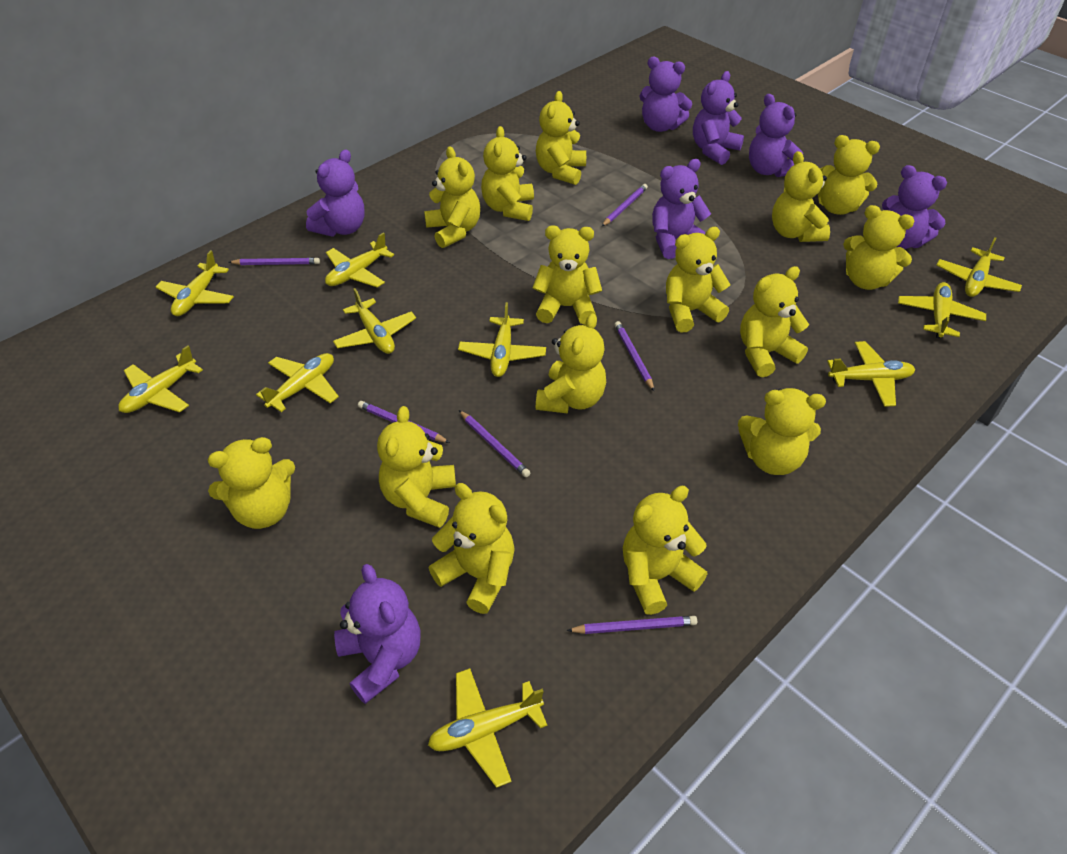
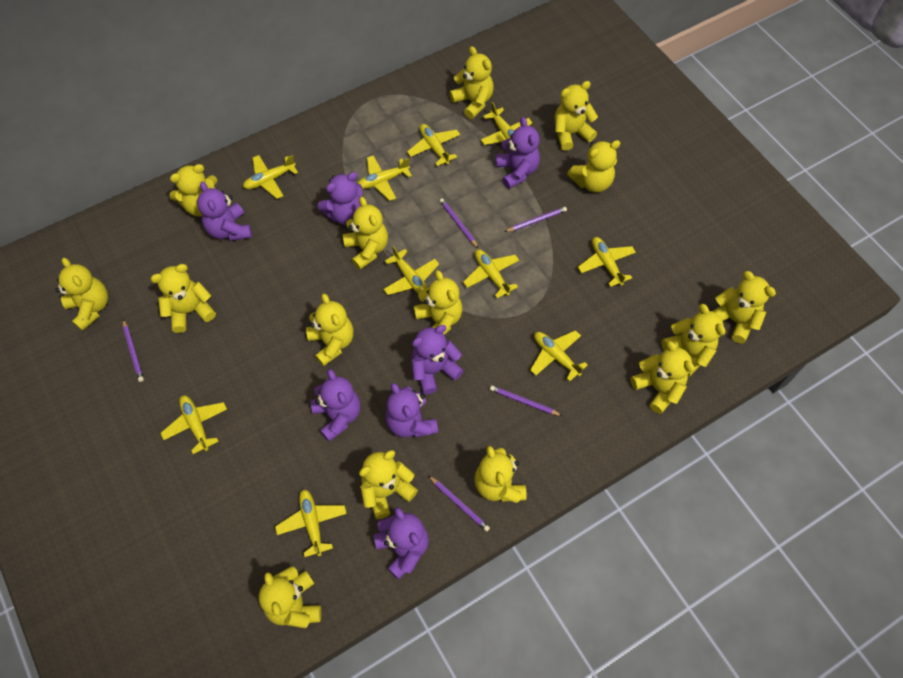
purple pencil: [228,258,320,265] [358,401,450,443] [459,410,530,477] [567,616,697,634] [602,184,648,226] [614,321,654,391] = 6 -> [123,319,144,382] [428,475,490,532] [439,198,479,249] [490,385,562,416] [505,207,567,232] = 5

